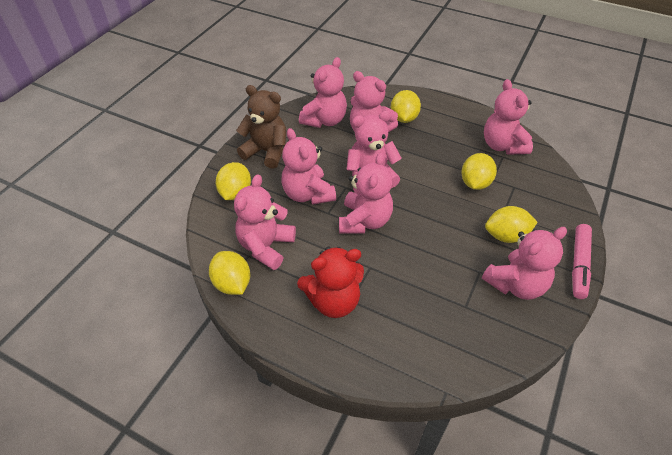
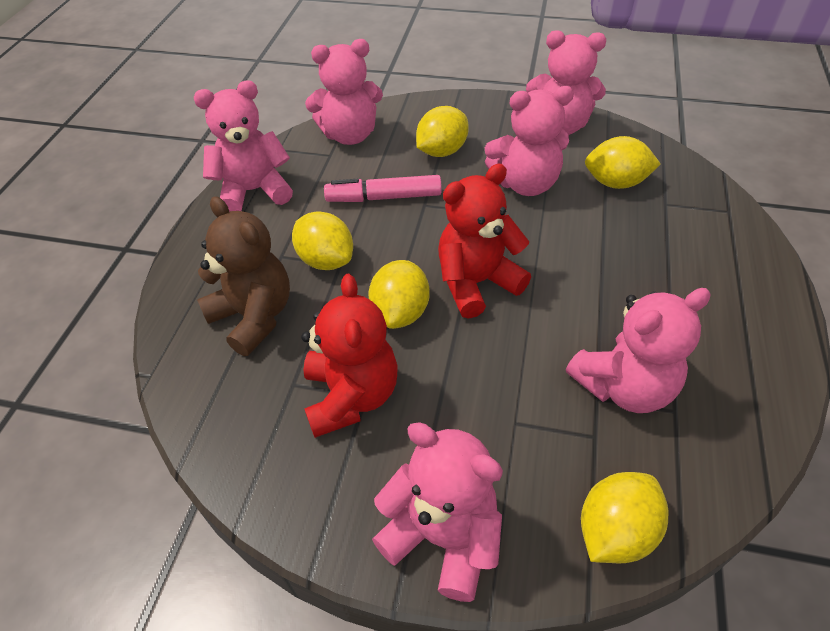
pink teddy bear: [234,174,296,270] [281,128,336,205] [299,57,347,128] [339,153,393,233] [347,111,402,194] [350,71,398,132] [482,227,567,300] [484,79,533,155] = 8 -> [194,80,293,211] [305,39,383,145] [372,422,503,602] [485,86,574,196] [526,30,606,135] [566,288,711,413] = 6
red teddy bear: [297,246,364,318] = 1 -> [301,274,398,438] [438,164,531,319] = 2

